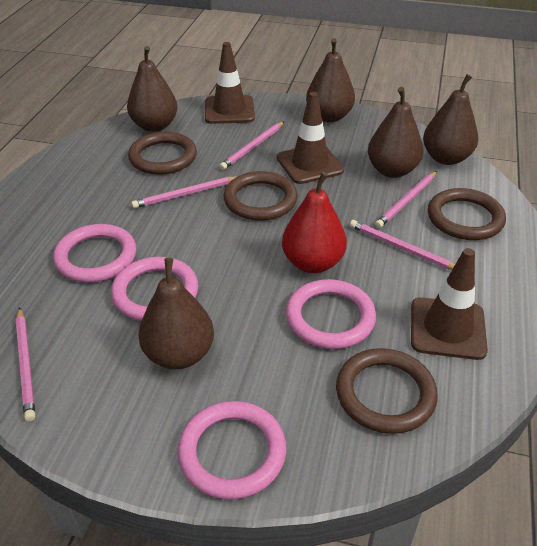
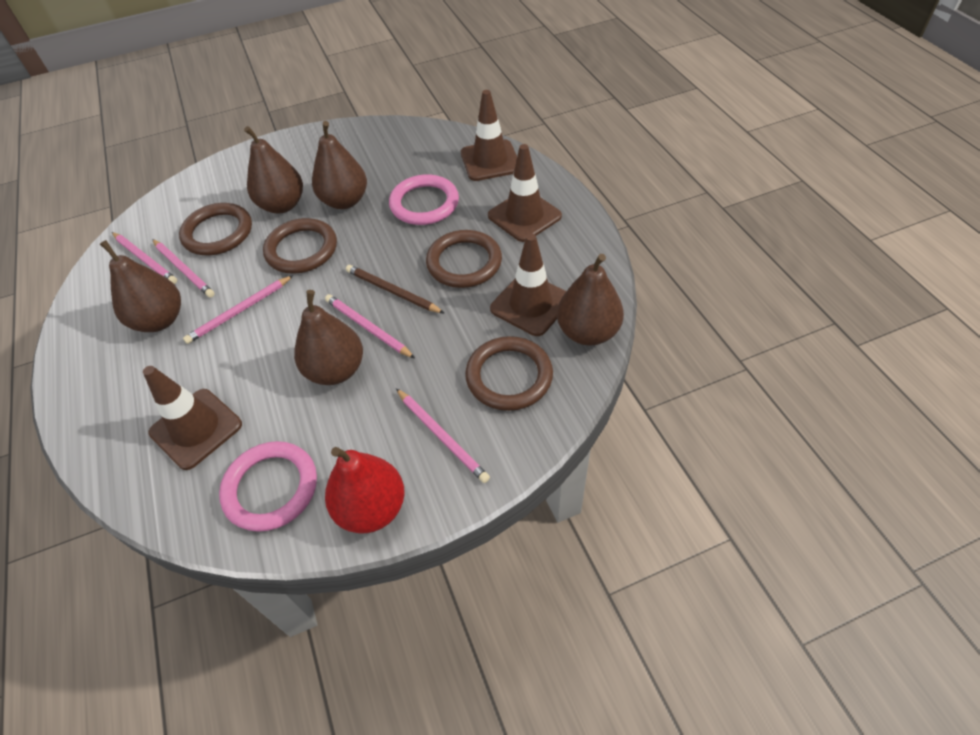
brown pencil: none = 0 -> [346,265,445,314] = 1
brown traffic cone: [205,42,255,124] [277,92,344,184] [411,248,488,360] = 3 -> [143,366,242,470] [461,90,517,181] [488,144,562,242] [490,233,566,336] = 4
pink ring: [53,224,137,283] [111,257,198,321] [177,401,286,499] [286,279,376,349] = 4 -> [219,441,317,532] [389,174,459,225] = 2

